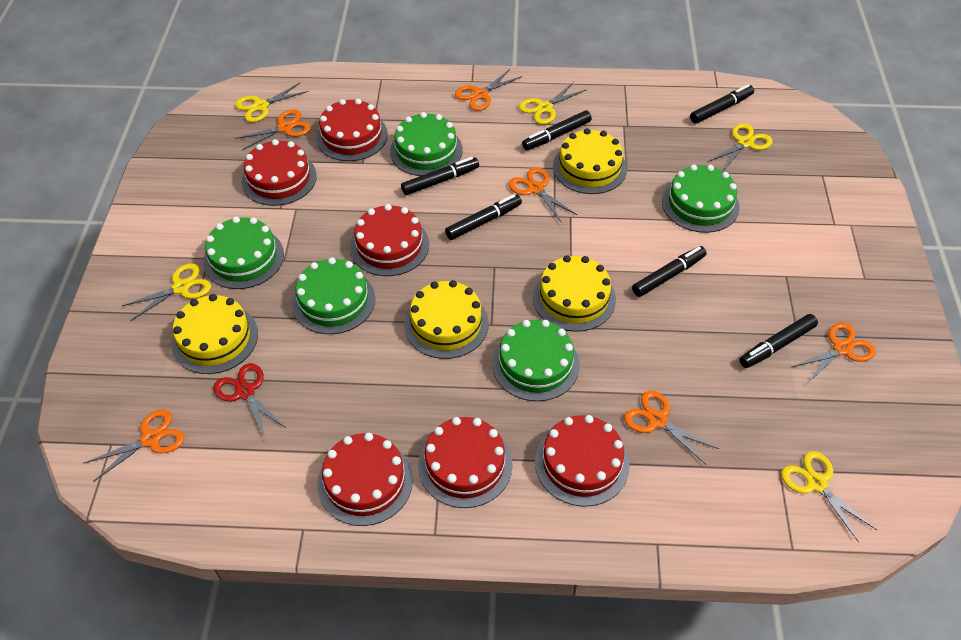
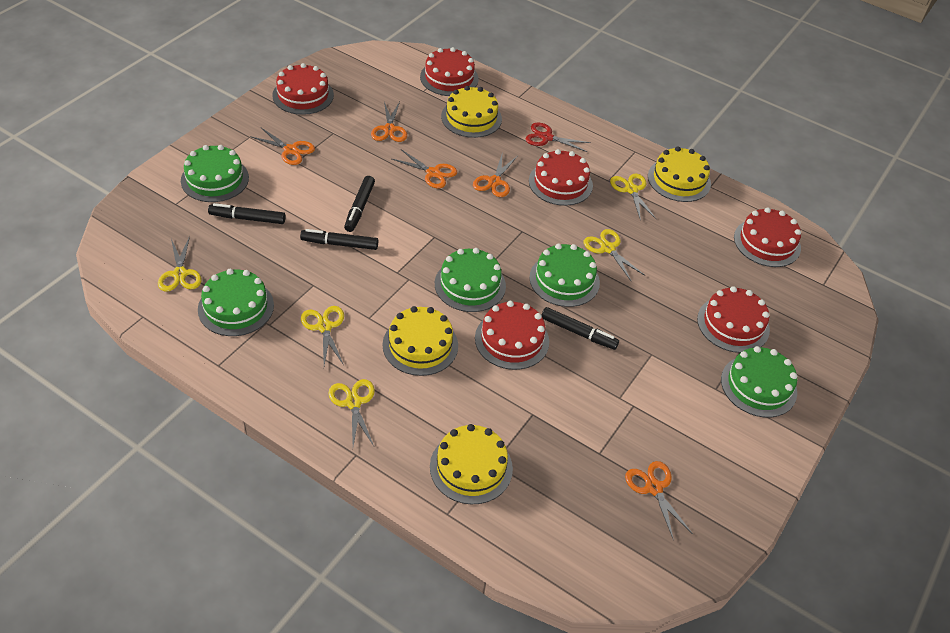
black marker: [401,157,479,195] [445,194,522,240] [522,110,592,150] [632,246,707,297] [690,84,754,124] [739,314,818,368] = 6 -> [208,203,286,224] [300,229,378,250] [344,176,375,232] [542,307,619,350] = 4
orange scissors: [83,409,184,482] [234,109,311,150] [455,69,522,111] [508,167,577,223] [624,391,719,465] [790,322,876,384] = 6 -> [250,128,315,165] [371,102,407,142] [392,149,457,188] [473,155,518,197] [625,461,693,540] = 5

